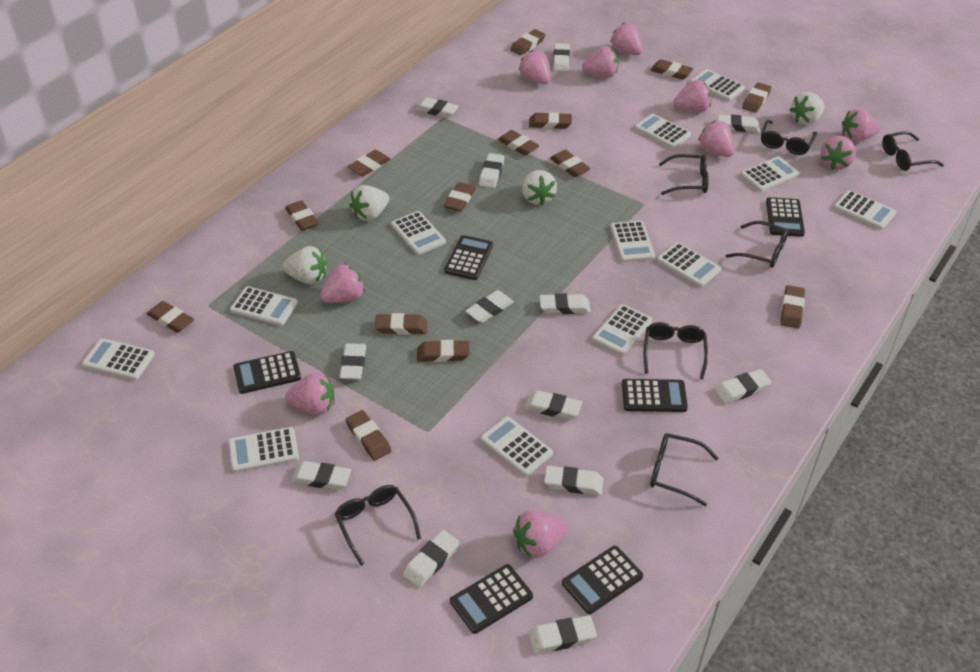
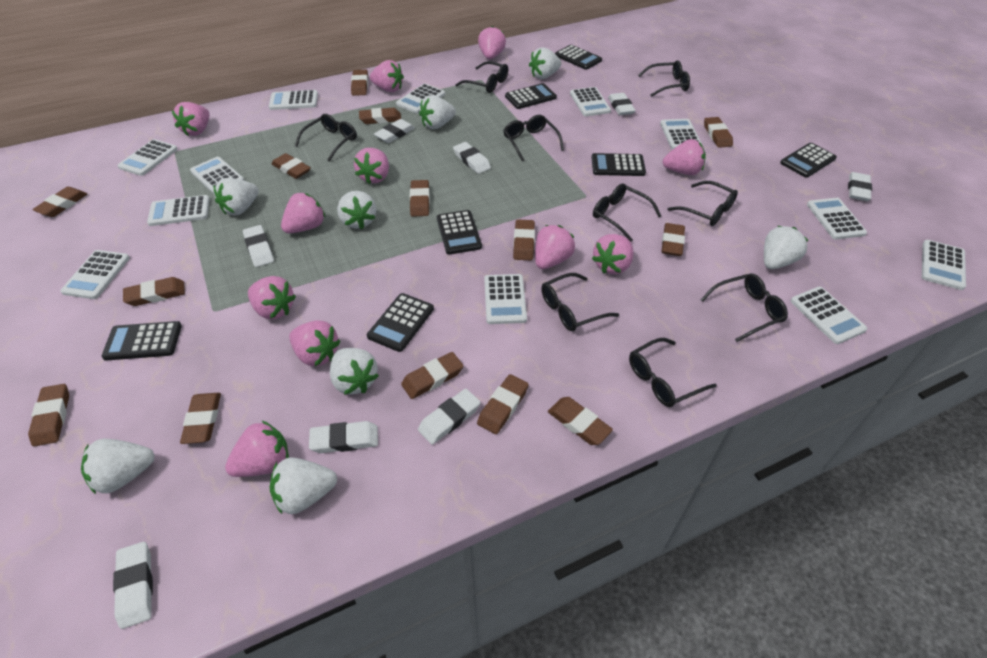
black calculator: [233,351,301,394] [444,235,493,280] [450,564,533,634] [562,546,643,614] [622,379,688,412] [766,197,805,237] = 6 -> [101,321,182,361] [367,293,434,352] [437,210,482,255] [505,83,557,109] [555,45,602,70] [591,153,646,176] [780,143,837,178] = 7
black glasses: [335,485,421,566] [644,322,708,379] [650,433,719,506] [659,154,709,195] [725,221,789,268] [761,120,817,155] [882,131,944,171] = 7 -> [295,114,357,162] [455,61,508,93] [503,115,564,162] [541,273,619,331] [593,183,661,242] [629,338,717,407] [638,60,690,97] [668,181,738,226] [700,274,788,342] = 9
pink strawberry: [285,372,334,415] [320,263,365,303] [513,510,567,558] [519,50,551,84] [582,46,618,78] [610,23,643,55] [673,80,711,112] [698,121,735,157] [820,136,856,170] [842,109,881,142] = 10 -> [172,102,209,136] [225,421,289,477] [248,276,296,320] [281,192,325,233] [289,320,341,366] [354,148,389,184] [370,60,404,92] [478,26,506,59] [535,225,575,269] [592,234,633,274] [663,139,706,175] = 11
white eraser: [291,461,351,490] [339,343,366,380] [403,530,459,588] [416,97,459,118] [465,290,514,323] [479,153,504,188] [524,390,582,420] [528,615,597,654] [540,293,591,314] [544,466,603,495] [553,43,570,72] [715,369,771,404] [718,114,760,133] = 13 -> [113,542,153,629] [243,225,274,267] [309,421,378,453] [374,119,415,143] [418,389,481,445] [453,142,491,174] [608,93,636,115] [848,172,872,201] = 8
white strawberry: [282,246,326,284] [349,185,389,221] [522,170,557,206] [790,92,825,125] = 4 -> [81,439,155,494] [214,178,259,215] [270,457,337,514] [330,348,379,395] [337,191,376,229] [419,95,456,129] [529,47,561,79] [764,226,809,269] = 8

